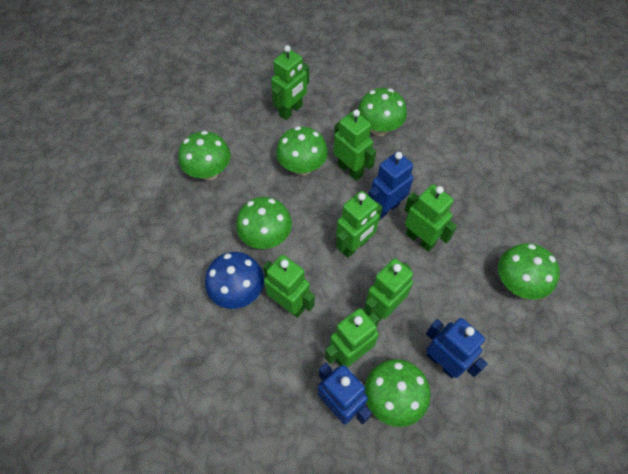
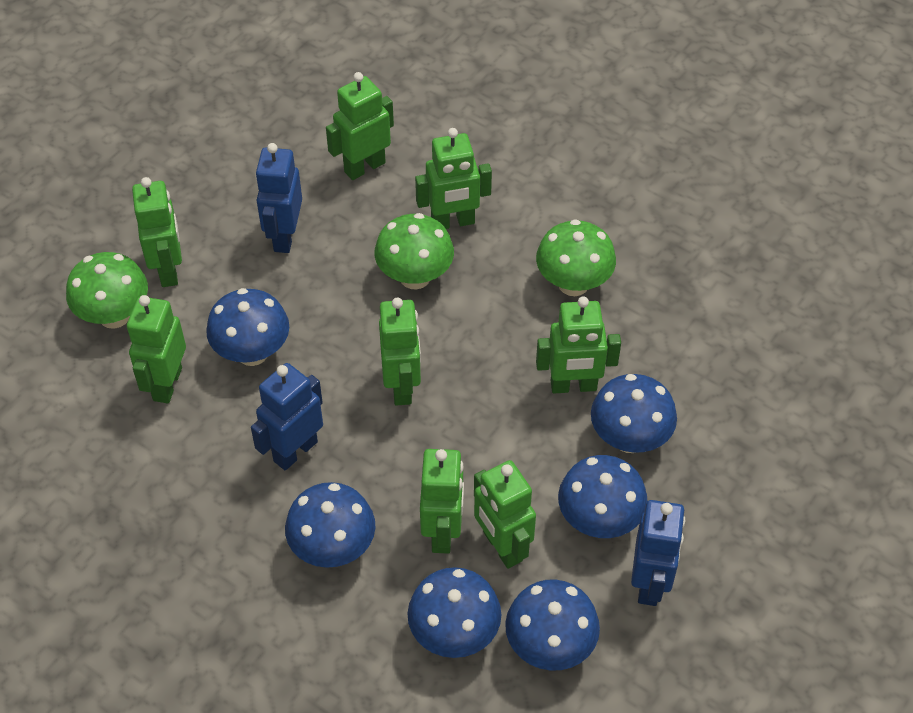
blue mushroom: [205,252,264,309] = 1 -> [206,288,289,366] [285,482,376,568] [407,567,501,658] [505,579,600,671] [558,455,648,538] [591,374,677,453] = 6
green mushroom: [178,131,230,180] [236,197,292,249] [276,126,328,176] [358,88,407,136] [365,359,430,427] [498,243,560,300] = 6 -> [66,252,148,329] [374,213,454,289] [536,219,616,296] = 3
green robot: [263,255,315,318] [271,45,309,120] [325,308,380,367] [334,109,376,181] [336,191,383,258] [363,258,413,321] [404,184,457,252] = 7 -> [127,295,186,404] [132,177,182,287] [326,72,394,180] [379,298,421,406] [415,128,492,229] [420,449,464,554] [474,460,536,569] [536,296,621,393] = 8

